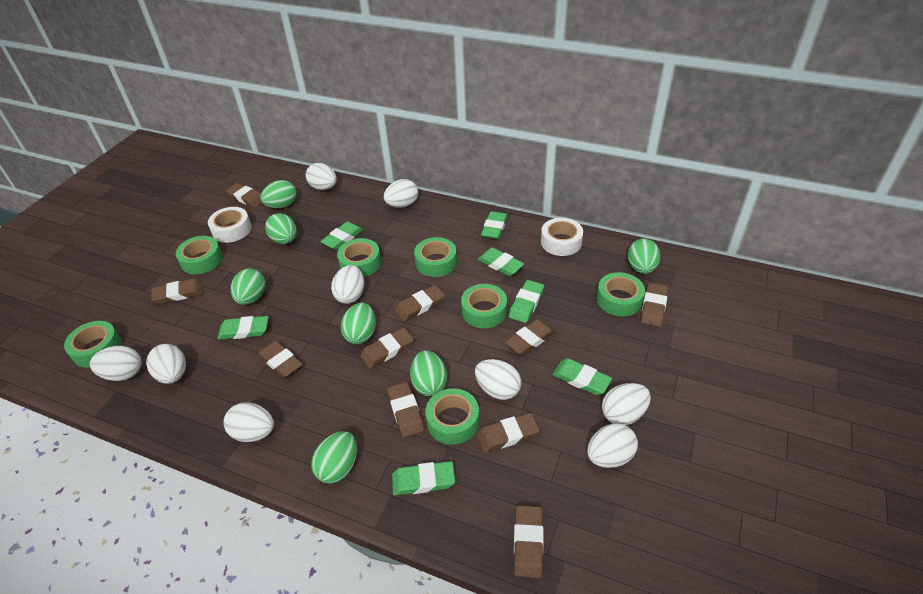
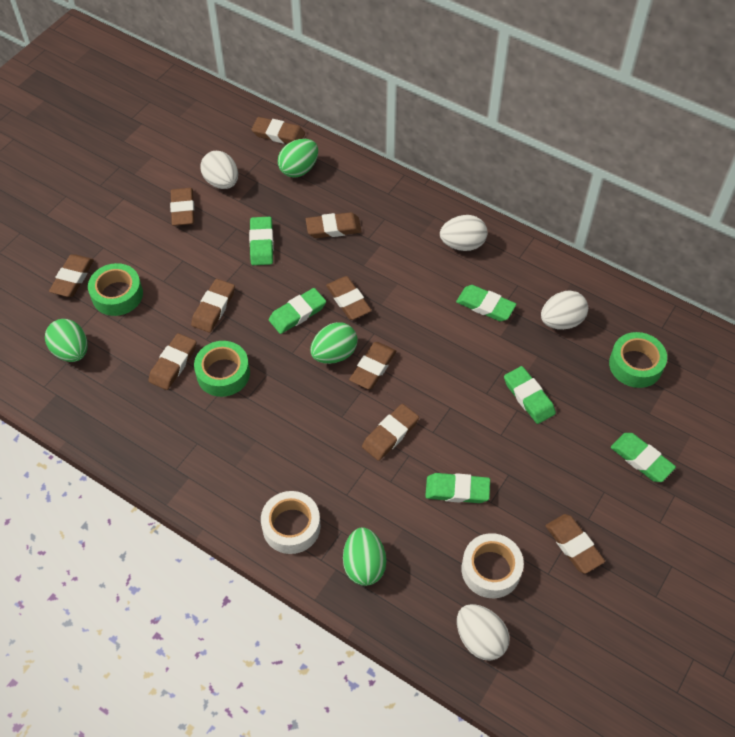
green egg: [231,268,266,305] [260,180,297,208] [265,213,297,244] [311,431,357,484] [341,303,376,344] [410,350,447,396] [628,238,660,274] = 7 -> [45,319,88,362] [278,139,318,178] [310,322,358,364] [343,528,386,586] = 4
green eraser: [217,316,269,340] [320,221,363,250] [392,461,455,496] [477,247,524,276] [481,211,508,239] [509,280,544,323] [552,358,612,395] = 7 -> [249,217,274,265] [269,288,326,334] [425,473,490,503] [456,285,516,321] [504,366,556,424] [611,433,676,482] = 6
green tape: [64,321,122,368] [176,236,223,274] [337,238,381,277] [414,237,457,277] [425,388,479,444] [461,284,507,328] [596,272,645,316] = 7 -> [88,263,143,316] [194,341,250,397] [609,332,667,388] = 3
white egg: [90,346,142,381] [146,344,186,384] [223,402,274,442] [306,163,337,190] [331,265,364,304] [384,179,418,208] [475,359,521,400] [587,423,638,468] [602,383,651,425] = 9 -> [201,151,238,189] [440,215,487,251] [457,604,510,661] [541,290,588,330] = 4

